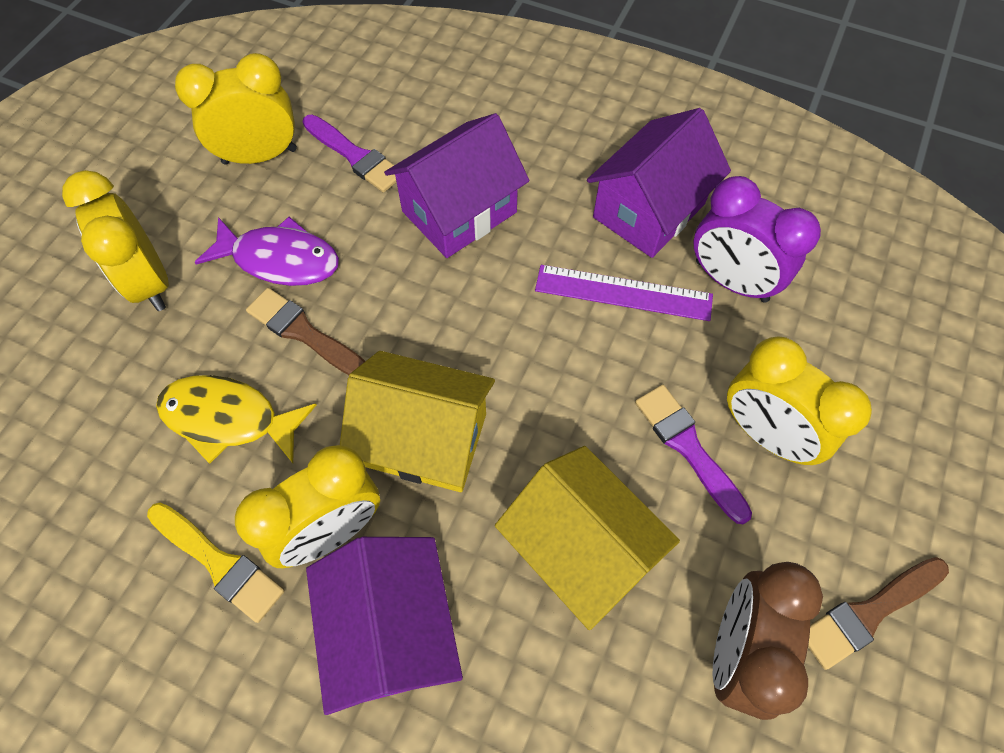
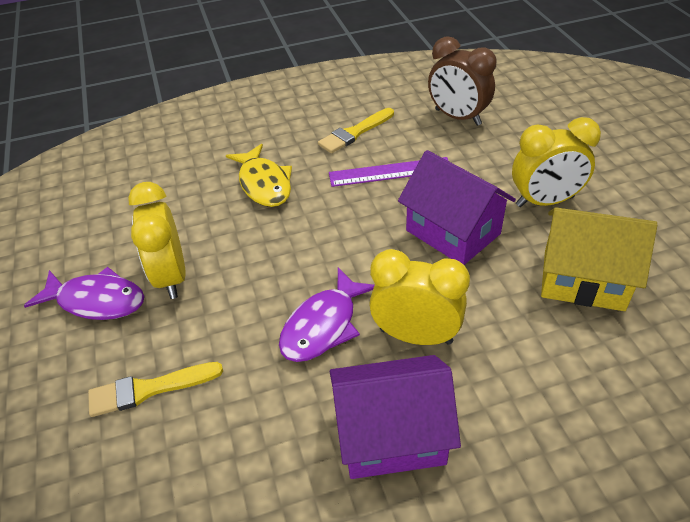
brown brush: [246,288,365,375] [808,557,949,670] = 2 -> none = 0
purple brush: [303,114,397,193] [635,385,752,524] = 2 -> none = 0
purple clock: [694,176,821,303] = 1 -> none = 0
purple fish: [194,217,339,286] = 1 -> [24,267,145,320] [279,268,374,362] = 2
purple house: [306,537,463,715] [384,113,529,258] [587,108,731,258] = 3 -> [330,355,461,479] [398,150,516,265] = 2
yellow brush: [147,503,285,623] = 1 -> [88,362,223,417] [318,108,394,153] = 2
yellow clock: [62,170,169,311] [175,53,297,165] [235,445,380,568] [727,336,872,465] = 4 -> [128,182,186,299] [369,249,470,345] [512,117,601,207] = 3
yellow house: [340,351,495,492] [495,446,680,630] = 2 -> [541,207,657,311] = 1

